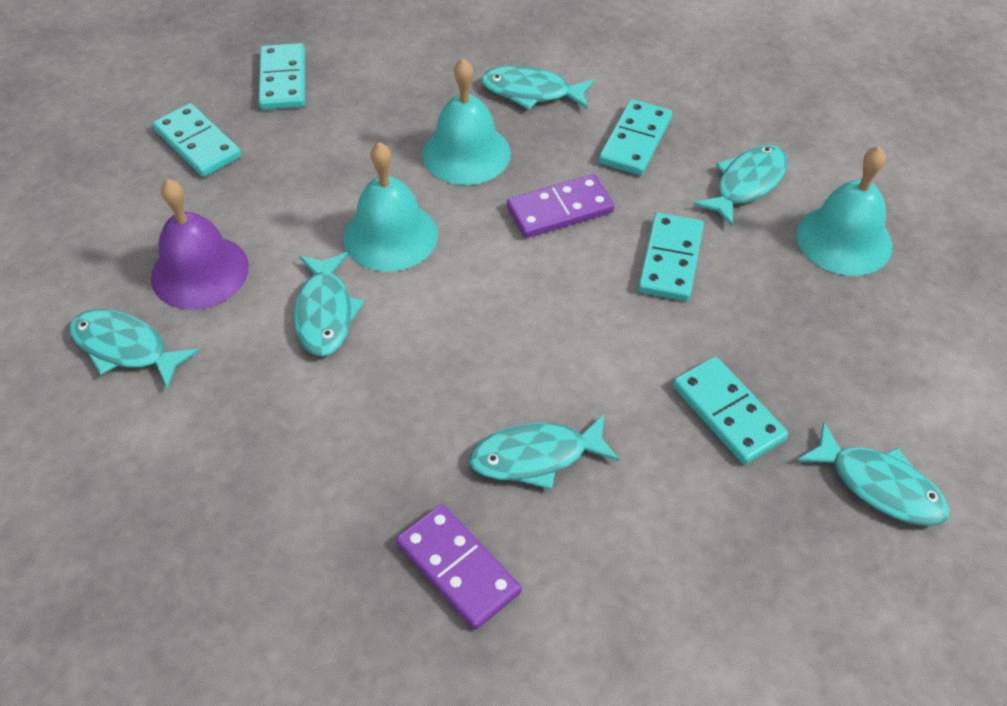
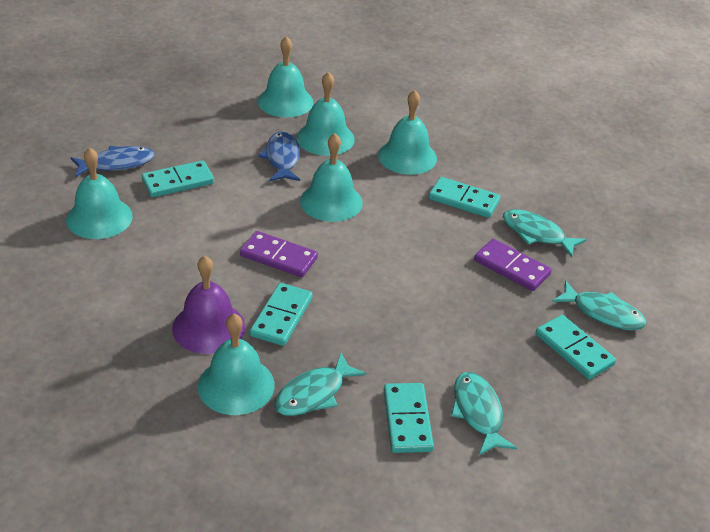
blue fish: none = 0 -> [71,146,155,177] [259,132,300,181] = 2
turquoise bell: [344,142,438,272] [422,58,511,185] [796,146,892,276] = 3 -> [66,147,133,239] [198,314,275,415] [258,36,314,118] [297,72,355,156] [300,133,363,222] [378,90,437,175] = 6
turquoise fish: [70,309,199,389] [294,252,364,356] [469,414,619,490] [481,66,595,110] [693,145,788,226] [797,422,950,526] = 6 -> [274,353,366,416] [451,372,517,455] [503,209,586,257] [552,281,646,330] = 4

